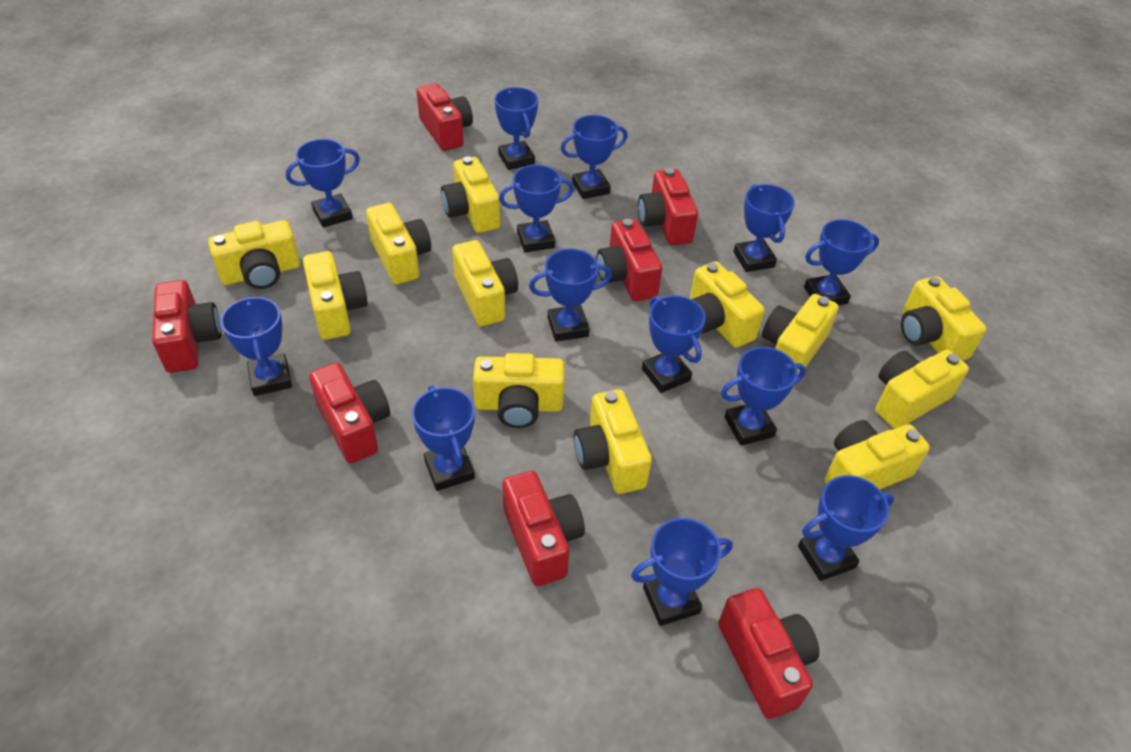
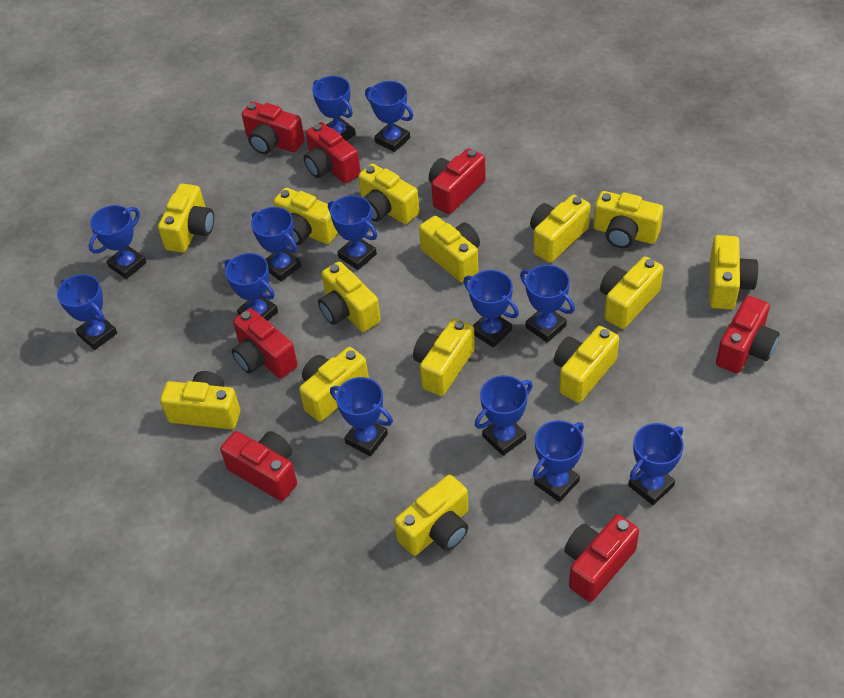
yellow camera: [208,220,300,289] [303,251,368,340] [366,203,431,285] [441,156,500,233] [452,240,518,326] [473,353,564,428] [574,389,652,494] [690,262,765,348] [762,294,839,374] [825,420,930,489] [875,350,969,429] [901,276,986,361] = 12 -> [158,184,214,253] [160,371,240,429] [273,188,338,245] [299,347,369,422] [318,262,381,332] [358,164,419,224] [394,475,469,556] [413,318,475,396] [419,216,480,283] [530,194,590,263] [554,326,619,403] [593,191,663,248] [600,256,664,329] [710,235,759,309] = 14

